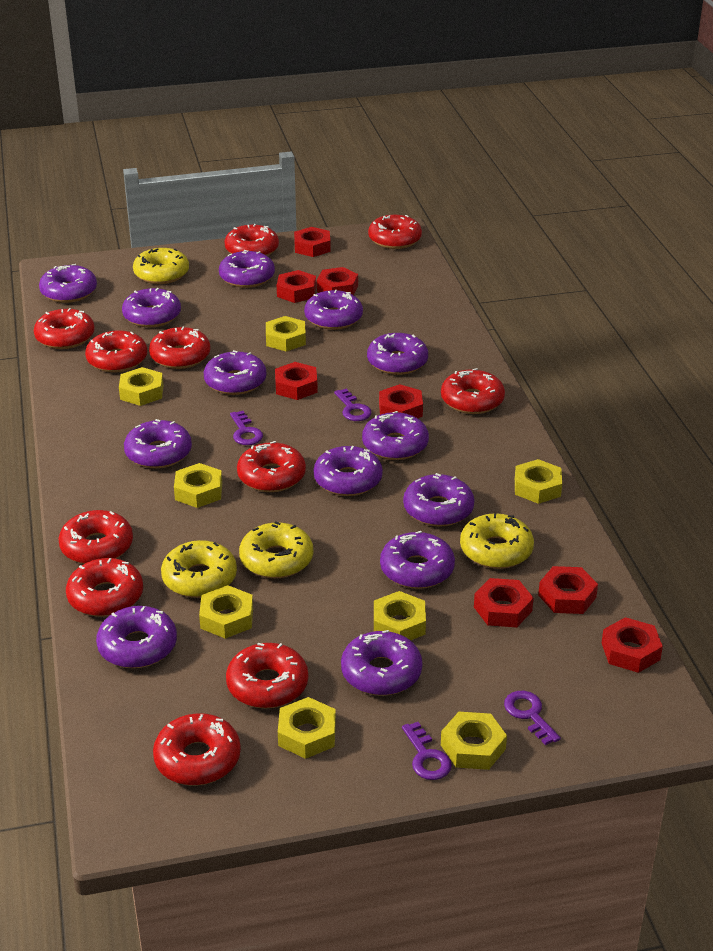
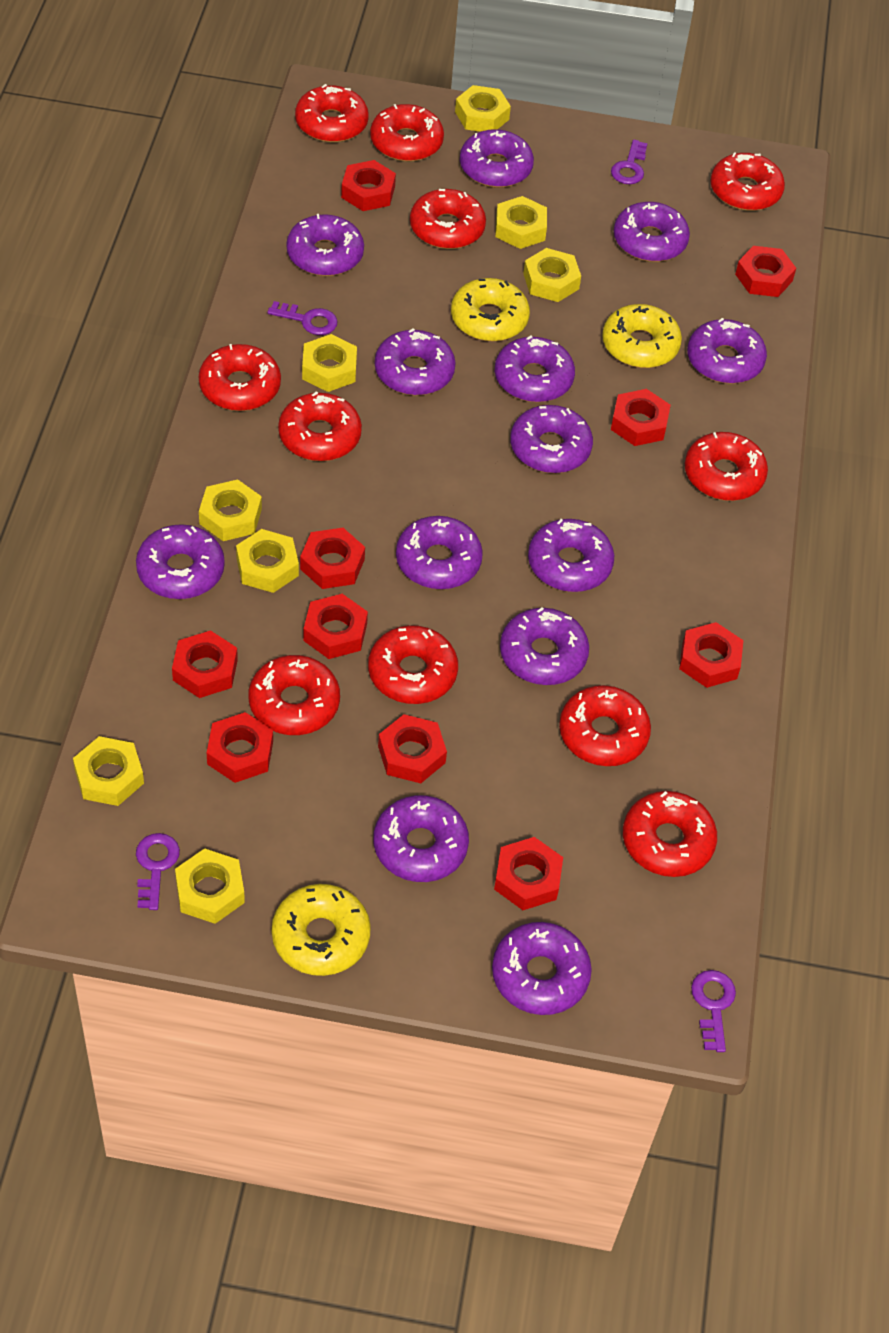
red nut: [275,362,318,400] [277,270,316,303] [294,227,331,257] [317,267,358,295] [379,384,423,418] [474,578,534,627] [538,566,598,614] [602,617,663,673] = 8 -> [172,630,238,698] [207,712,273,783] [300,528,365,589] [303,594,368,659] [341,160,396,211] [378,714,447,783] [494,837,563,910] [611,389,671,446] [679,622,744,688] [735,246,796,297] = 10
yellow donut: [133,248,189,284] [161,540,237,598] [239,521,313,578] [460,513,534,569] = 4 -> [272,884,371,976] [451,278,530,341] [602,304,682,368] = 3

